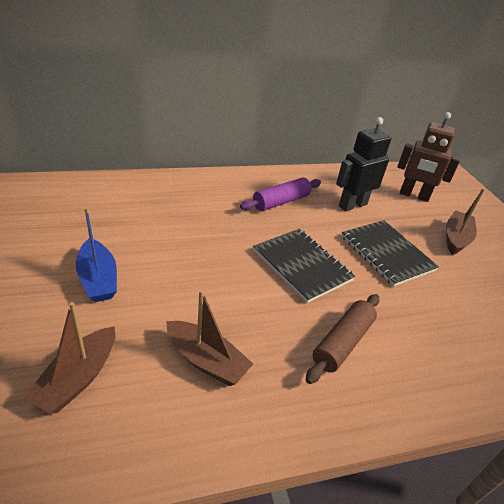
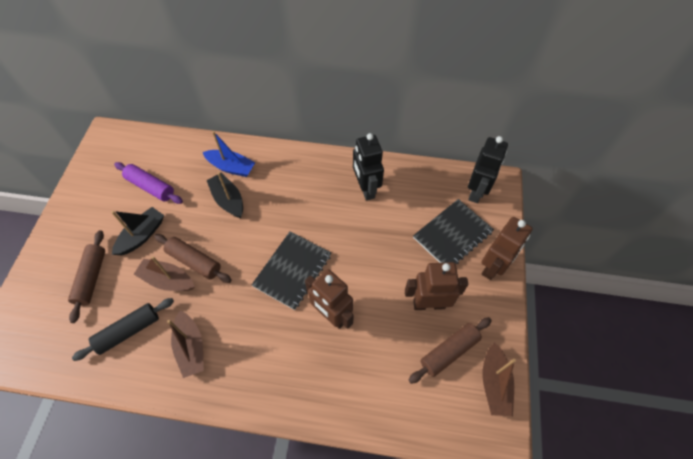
black boat: none = 0 -> [111,207,164,255] [206,172,243,218] = 2
black robot: [336,117,391,212] = 1 -> [353,133,384,201] [468,136,508,203] = 2
black rolling pin: none = 0 -> [72,298,174,361] = 1
brown robot: [397,112,460,202] = 1 -> [305,269,354,329] [405,262,468,310] [482,217,533,280] = 3
brown rolling pin: [306,294,379,384] = 1 -> [68,230,105,323] [154,234,232,283] [409,317,492,384] = 3

